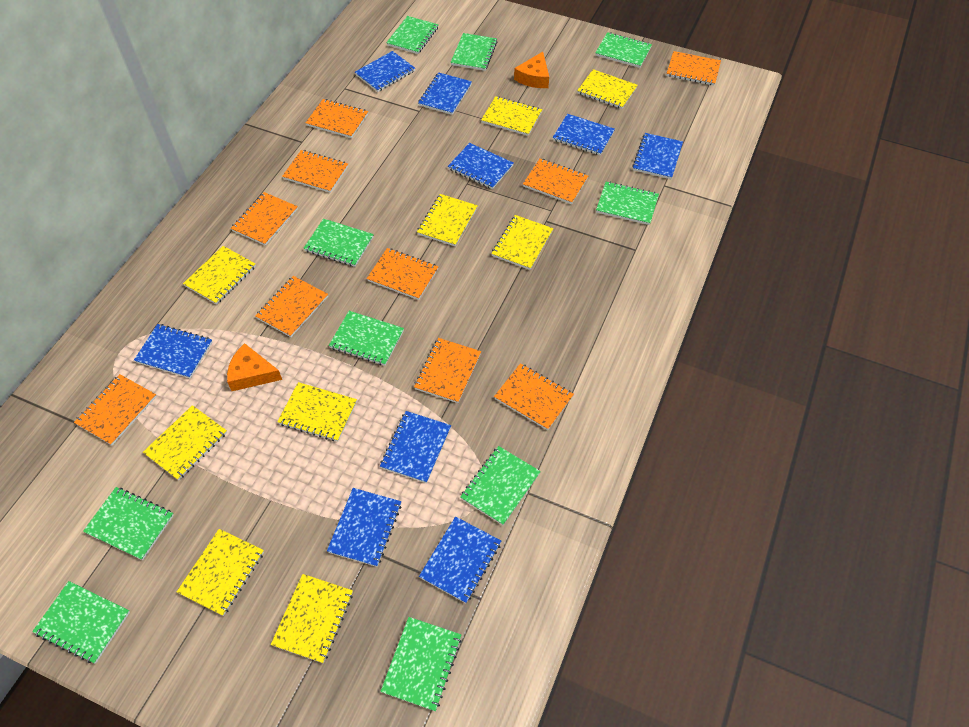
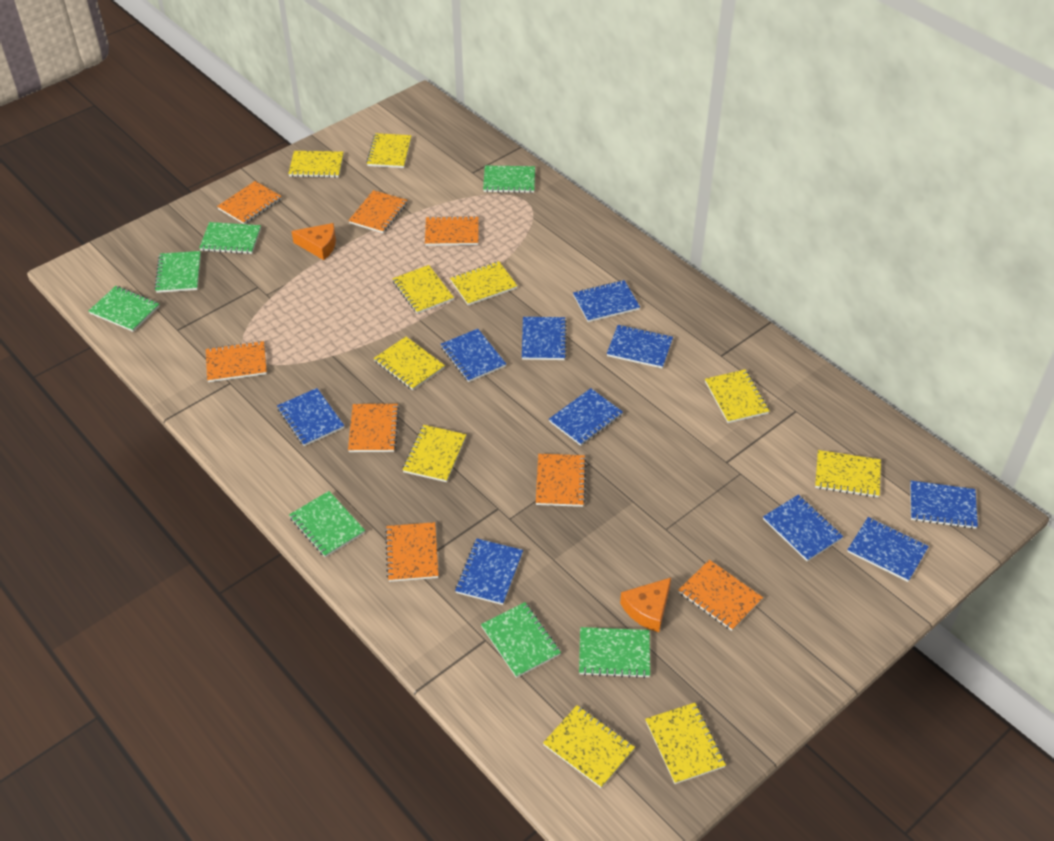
blue notebook: [134,324,213,379] [327,488,402,567] [355,51,415,92] [380,411,451,483] [418,72,472,115] [419,516,501,603] [448,143,514,189] [553,114,615,155] [632,133,683,179] = 9 -> [277,388,344,446] [441,329,506,382] [455,538,523,605] [522,317,567,360] [549,388,623,446] [573,280,640,322] [607,325,673,368] [763,495,843,561] [847,517,929,582] [910,481,978,529] = 10
green notebook: [32,581,130,664] [83,487,174,560] [304,219,374,267] [329,311,404,366] [380,617,462,711] [386,16,438,54] [450,33,497,71] [460,446,541,525] [595,32,652,68] [596,181,659,225] = 10 -> [89,286,160,332] [154,251,201,293] [199,222,261,254] [289,491,365,557] [481,602,561,678] [483,166,535,193] [579,627,650,678] = 7
orange notebook: [74,374,157,445] [231,192,298,246] [255,276,328,337] [282,150,348,193] [306,99,368,138] [367,248,438,300] [414,338,481,403] [494,363,574,430] [523,159,588,204] [666,51,721,85] = 10 -> [206,341,267,382] [217,181,282,224] [348,190,407,233] [348,404,399,452] [385,522,439,582] [425,216,479,246] [536,454,586,507] [679,560,763,631] = 8
yellow notebook: [143,405,227,480] [177,529,264,616] [183,246,256,305] [271,574,353,663] [277,382,357,441] [417,194,478,246] [481,96,542,136] [491,215,553,270] [577,69,638,109] = 9 -> [288,151,344,178] [366,133,412,168] [374,337,445,390] [392,265,454,314] [402,425,466,482] [450,261,517,306] [543,705,635,788] [645,703,726,784] [705,369,769,423] [815,450,881,498] = 10

